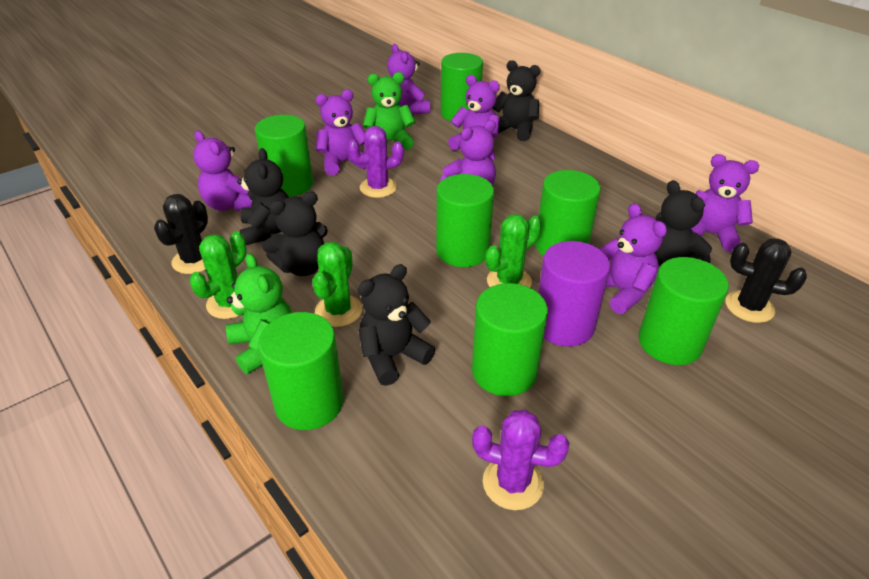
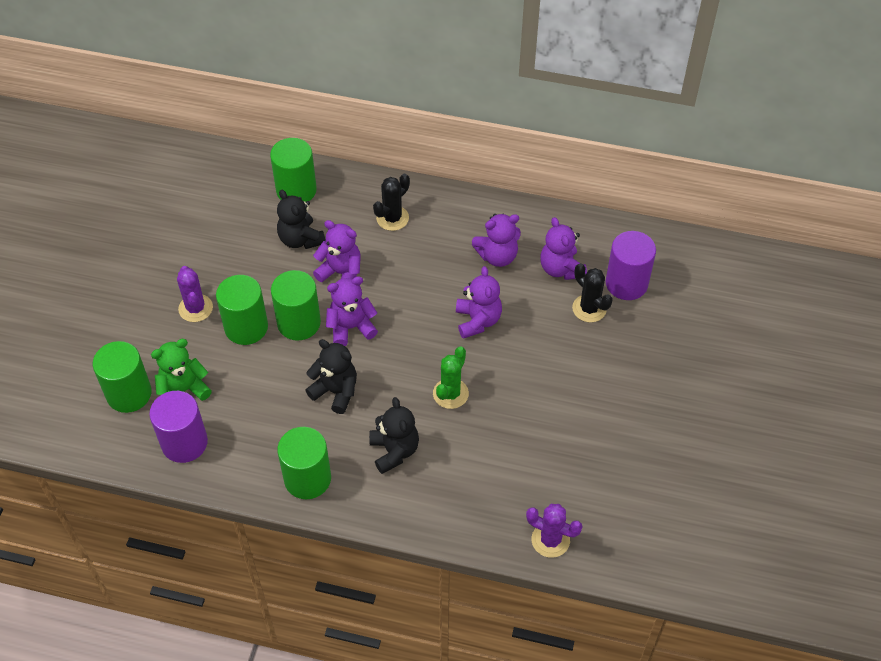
black teddy bear: [237,148,289,245] [262,191,328,276] [358,264,435,386] [493,60,540,141] [655,180,712,266] = 5 -> [277,190,326,249] [305,339,357,414] [369,397,419,474] = 3
green cactus: [189,231,247,319] [312,242,362,327] [485,214,542,288] = 3 -> [433,346,469,409] = 1
green cylinder: [255,115,313,197] [258,312,344,430] [436,174,494,267] [441,53,483,121] [472,283,548,396] [535,170,601,256] [639,257,729,365] = 7 -> [93,341,152,413] [216,275,268,345] [270,138,317,202] [271,270,321,341] [277,427,331,499] = 5
green teddy bear: [226,253,292,374] [363,72,415,150] = 2 -> [151,339,212,401] = 1
purple cylinder: [538,241,610,346] = 1 -> [149,391,208,463] [606,231,656,300] = 2
purple teddy bear: [193,131,252,211] [316,90,366,176] [387,44,430,115] [440,120,496,186] [448,75,500,151] [599,203,667,314] [691,154,759,252] = 7 -> [313,220,361,282] [326,276,378,346] [456,266,502,339] [472,214,521,267] [540,217,587,280] = 5

